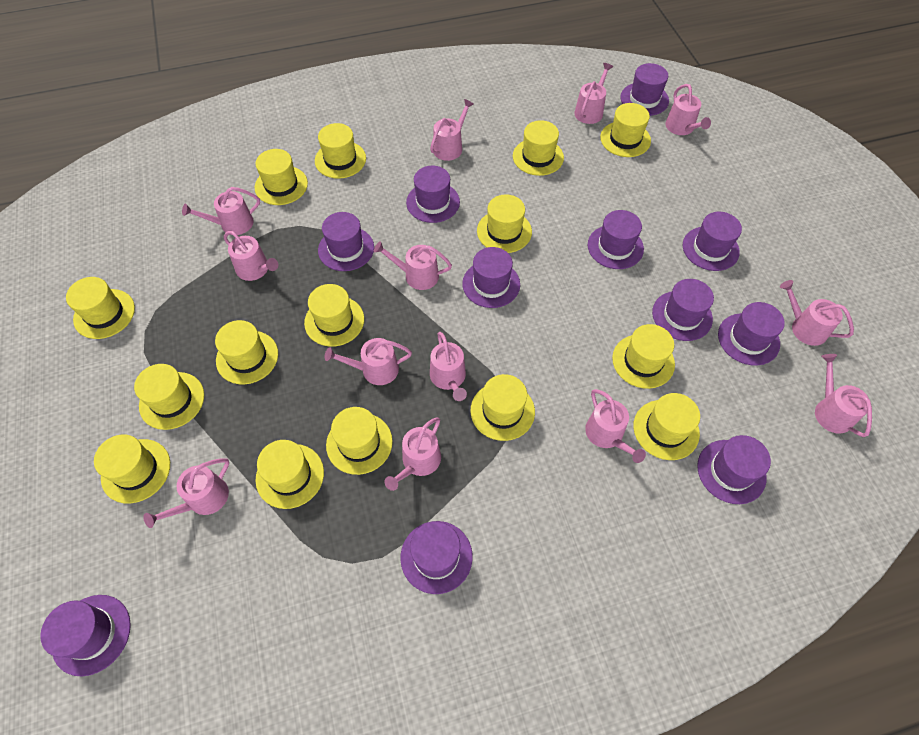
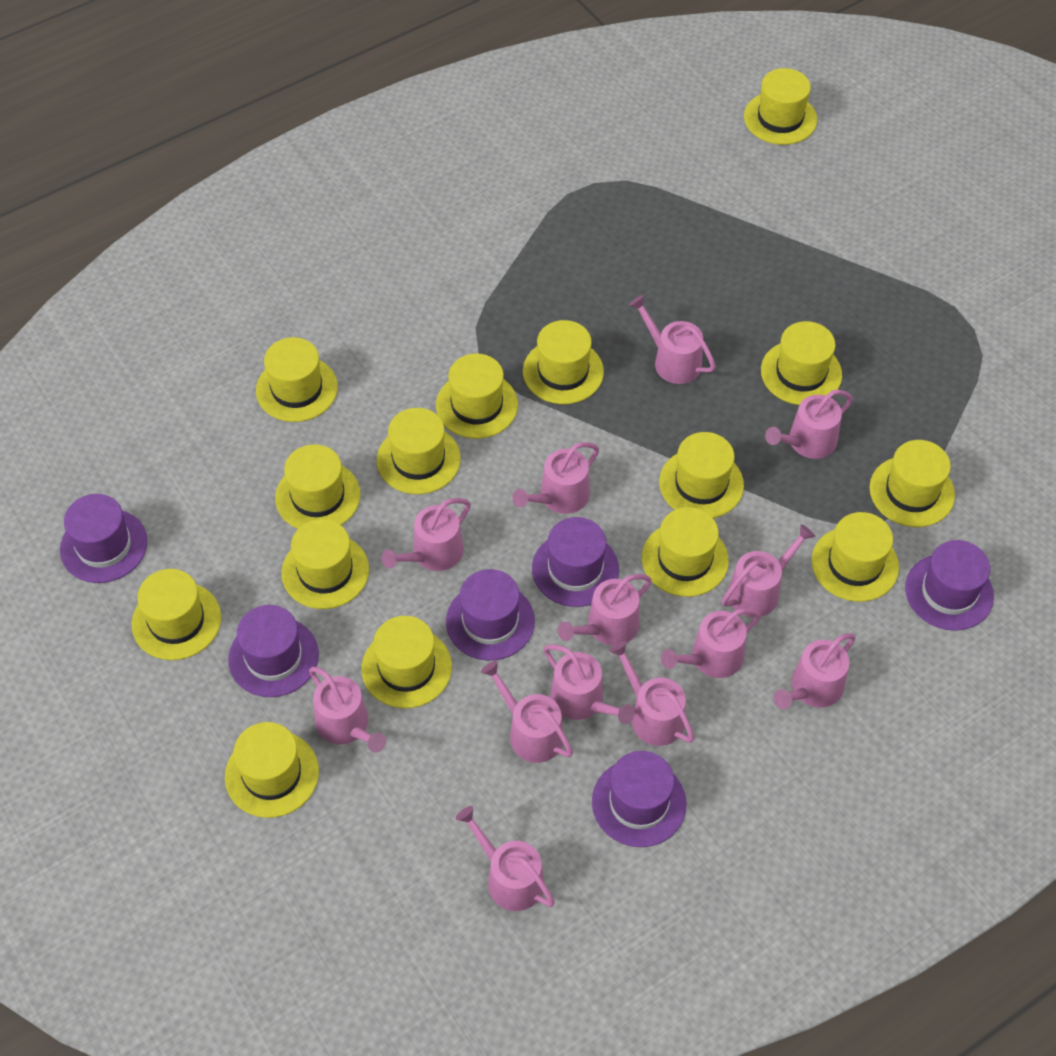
purple hat: [40,595,131,676] [318,212,374,271] [400,521,473,594] [406,166,460,223] [462,247,520,308] [588,210,644,269] [620,63,669,116] [652,279,714,341] [683,212,742,271] [697,435,771,504] [718,302,785,366] = 11 -> [60,494,148,583] [228,605,319,697] [446,569,535,661] [532,517,619,607] [592,751,686,847] [905,540,994,631] = 6

